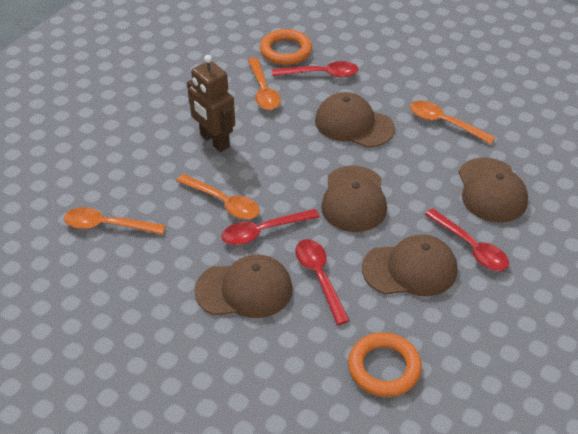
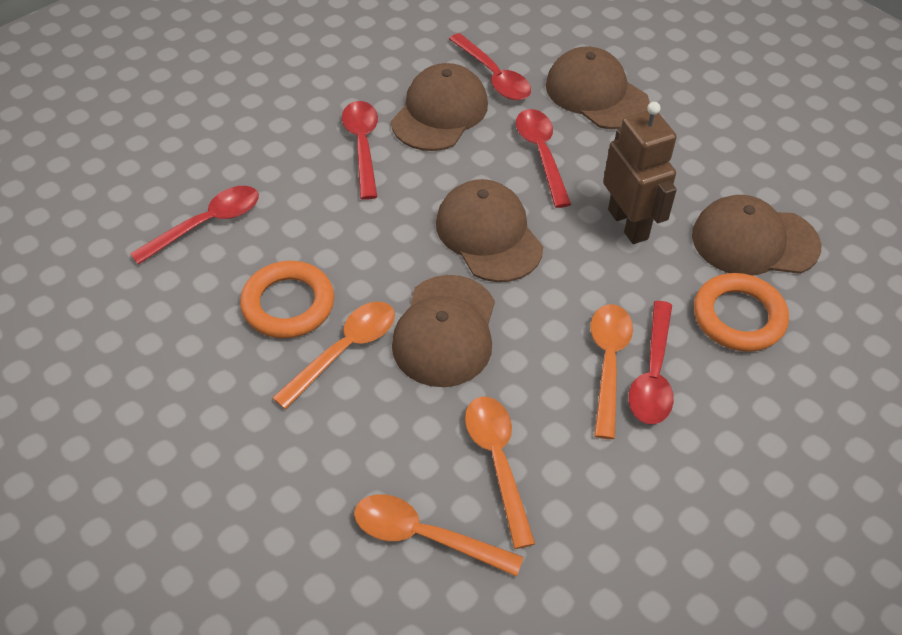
red spoon: [221,209,320,245] [272,61,358,77] [295,239,350,325] [425,208,509,271] = 4 -> [130,186,259,265] [342,101,378,200] [449,33,531,100] [516,109,571,208] [629,301,674,424] = 5

